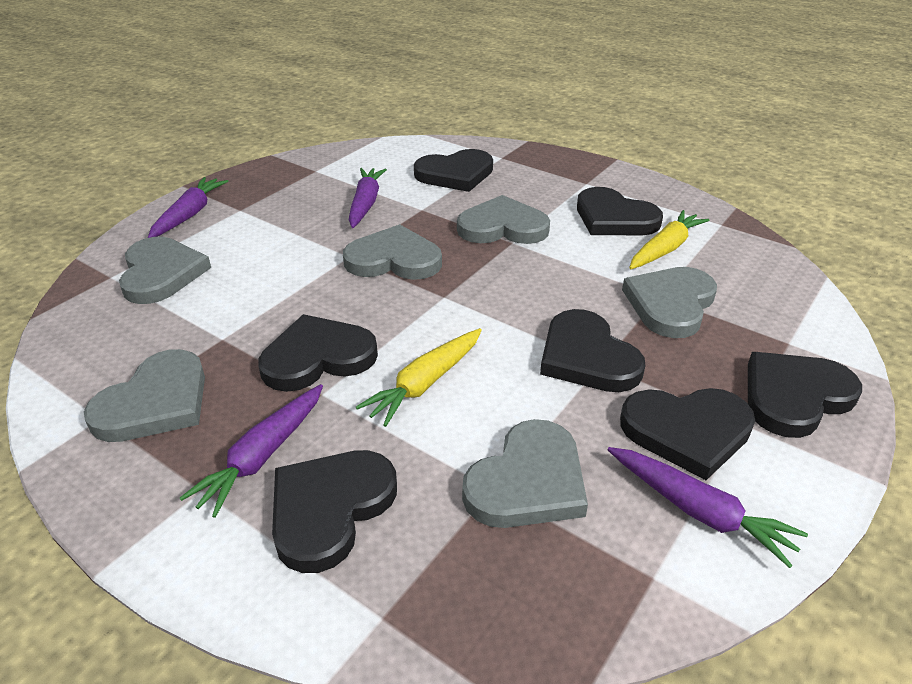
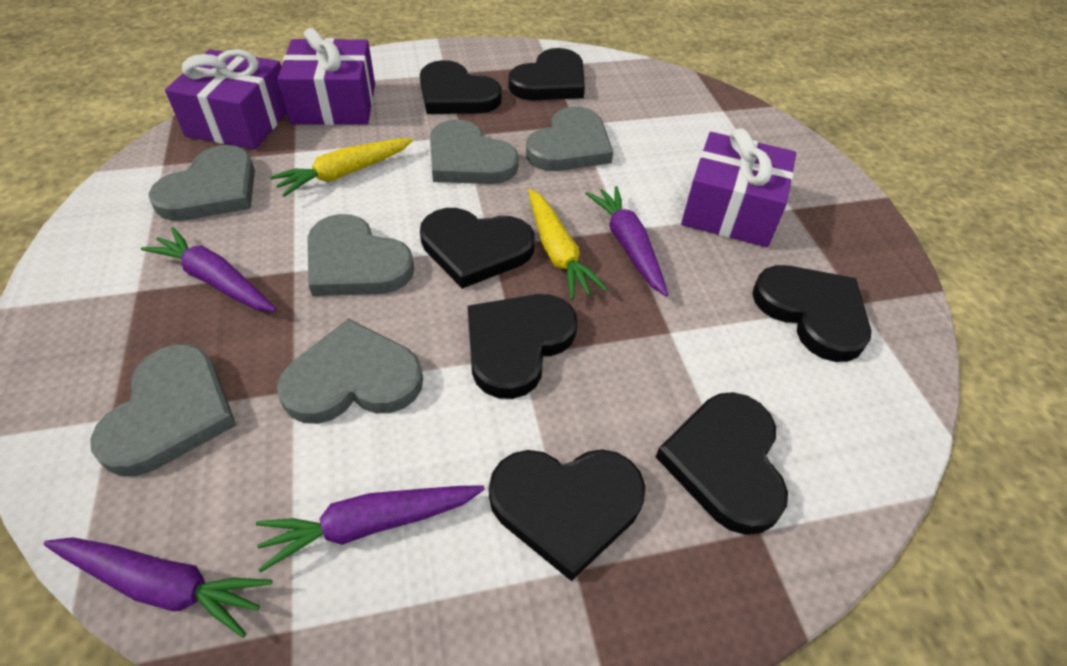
purple gift: none = 0 -> [165,49,287,149] [278,28,375,125] [681,128,796,247] = 3

